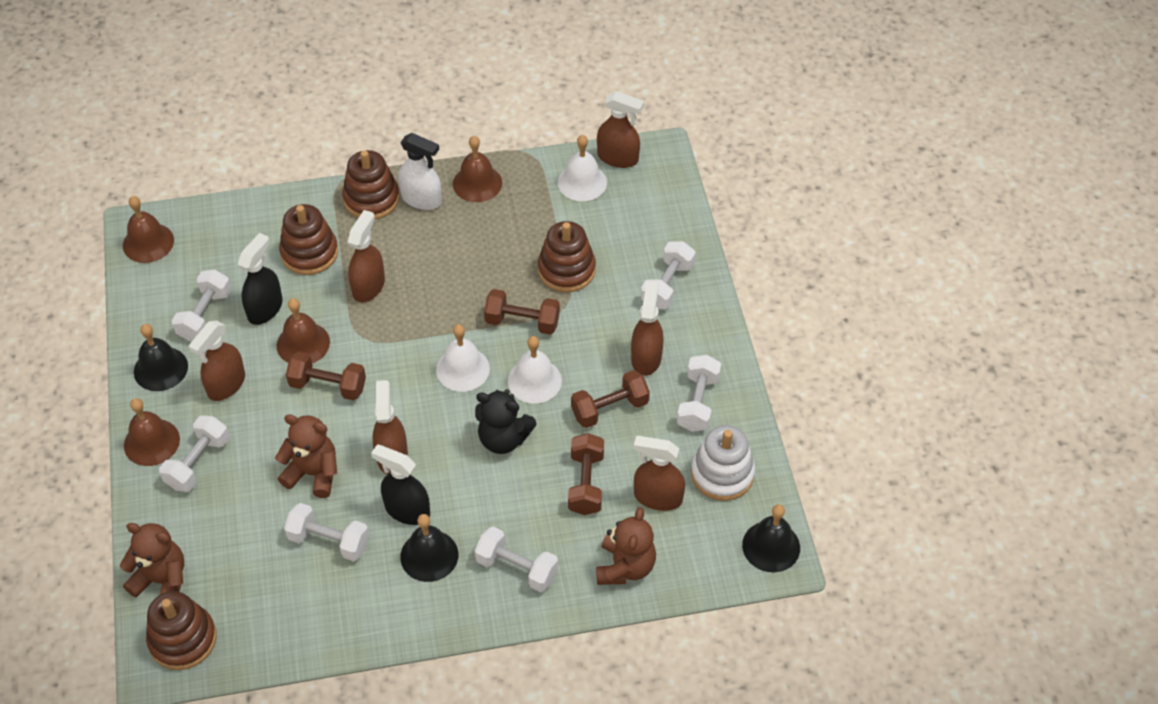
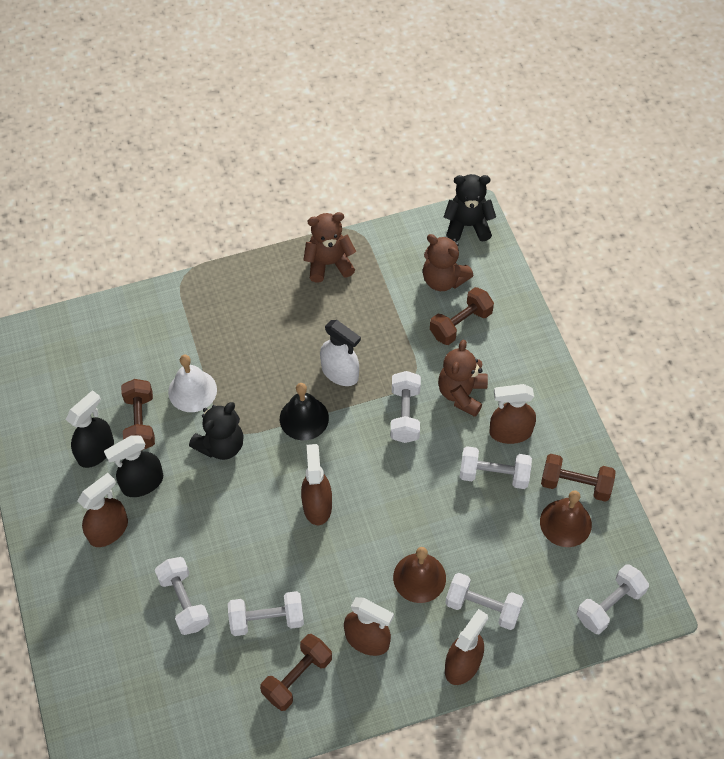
black bell: [134,324,188,391] [400,514,458,582] [742,504,800,572] = 3 -> [280,383,329,440] = 1
black teddy bear: [475,389,537,454] = 1 -> [189,402,244,460] [444,174,496,241] = 2
brown bell: [123,196,174,263] [124,398,180,466] [277,298,330,363] [453,136,502,202] = 4 -> [393,547,446,603] [540,490,592,547] = 2
brown spray bottle: [189,321,245,401] [348,210,385,302] [373,380,408,475] [597,91,644,168] [631,282,664,376] [634,436,685,511] = 6 -> [77,473,128,547] [301,444,332,525] [344,597,394,656] [445,609,488,685] [489,384,536,444] = 5
brown stacking toy: [146,591,217,670] [279,204,338,275] [342,150,400,219] [538,221,596,292] = 4 -> none = 0
white bell: [436,324,490,392] [508,336,562,404] [558,135,607,201] = 3 -> [168,355,217,412] = 1
white stacking toy: [691,425,755,501] = 1 -> none = 0

